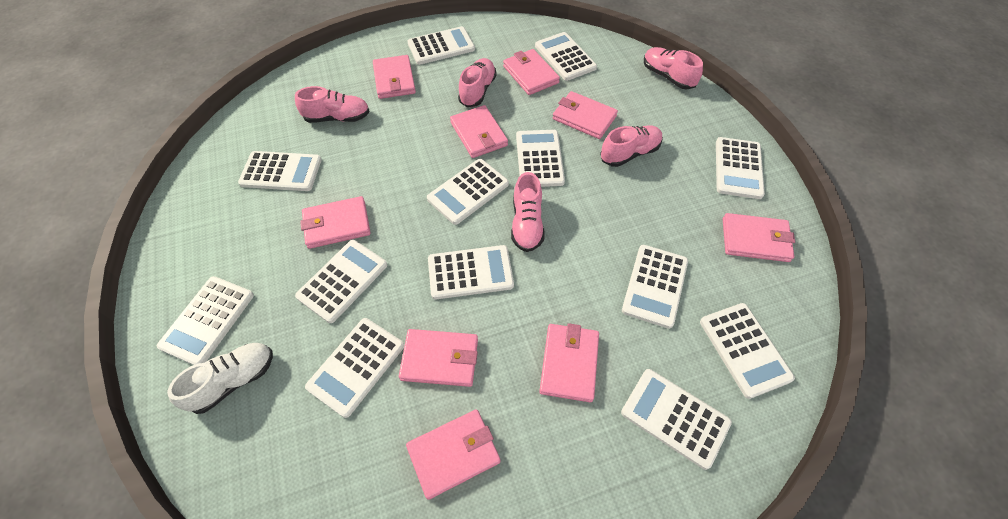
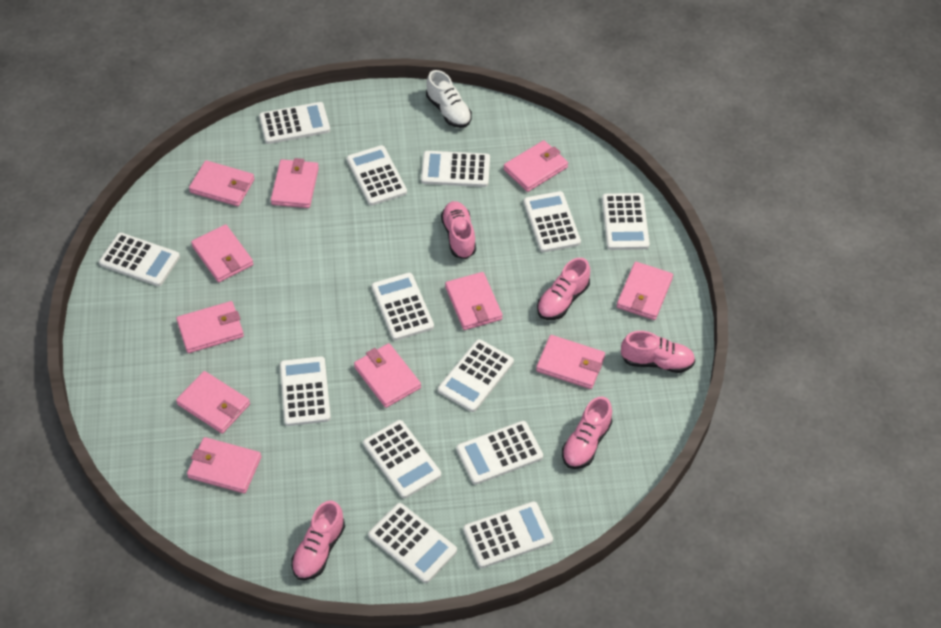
pink wallet: [300,196,370,249] [373,55,416,99] [399,329,478,387] [406,409,501,500] [450,105,508,158] [503,49,560,95] [539,323,599,402] [553,91,618,139] [723,213,795,262] = 9 -> [176,301,244,353] [176,371,250,434] [187,437,261,493] [189,160,255,206] [191,224,253,282] [271,158,319,208] [354,343,421,408] [445,272,503,330] [503,140,568,192] [536,335,605,389] [617,262,673,320] = 11

